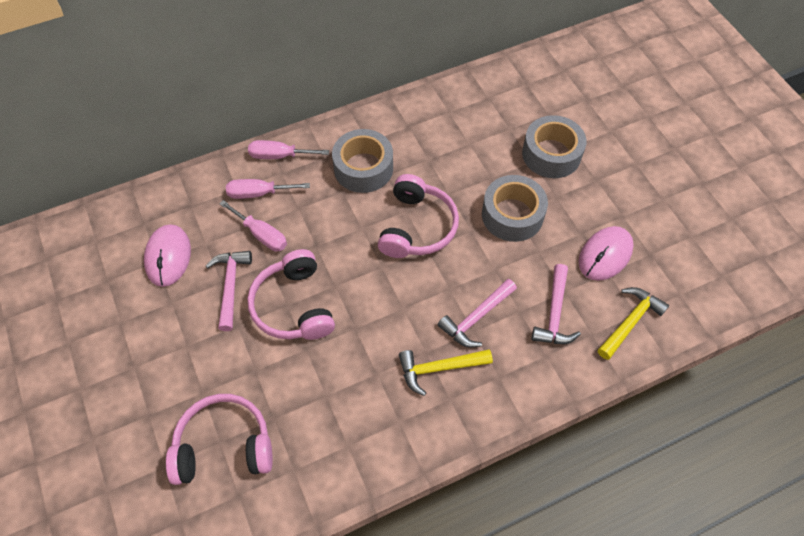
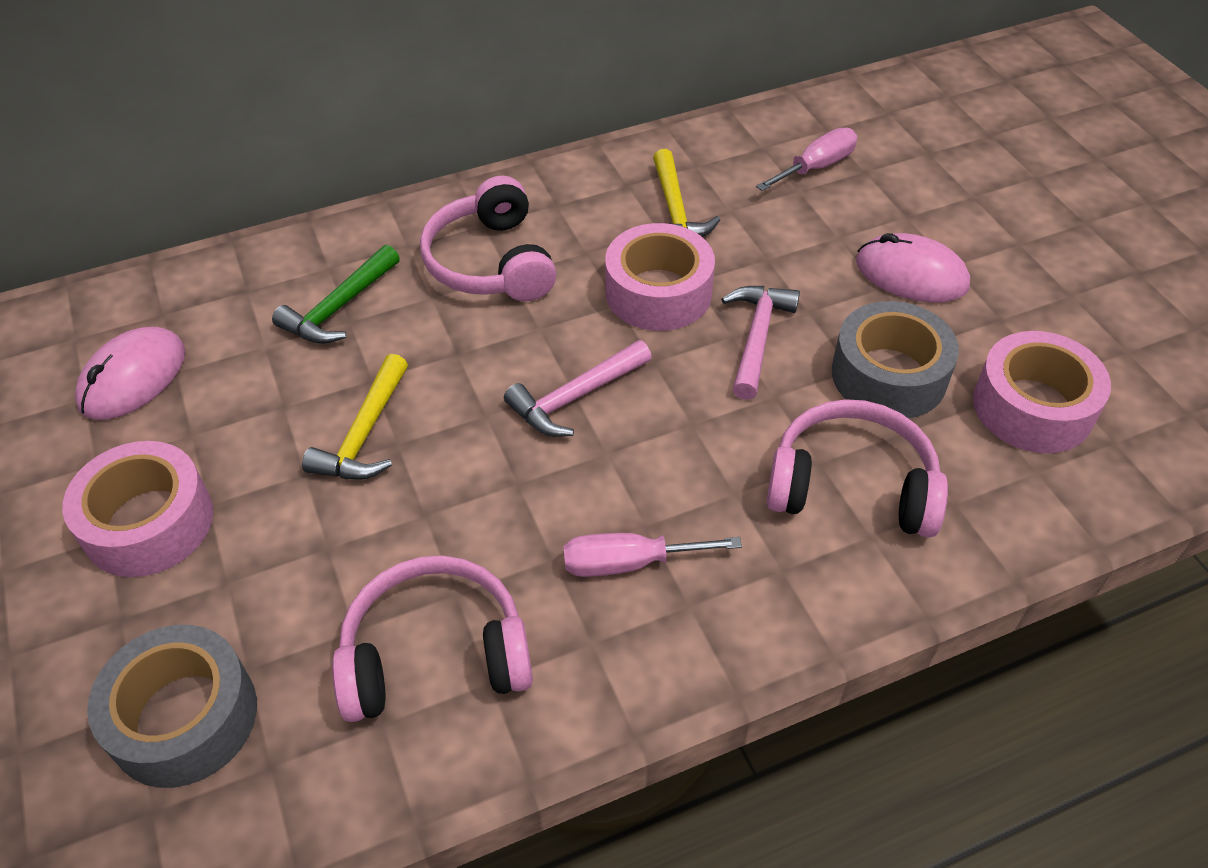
green hammer: none = 0 -> [272,245,400,344] = 1
grey tape: [332,129,393,193] [482,175,548,242] [522,115,586,178] = 3 -> [87,625,257,788] [832,301,959,418] = 2
pink hammer: [206,251,252,331] [438,279,517,348] [532,264,581,344] = 3 -> [504,340,652,437] [721,286,800,400] = 2
pink screwdriver: [219,200,287,251] [226,179,310,199] [248,140,329,159] = 3 -> [563,533,742,577] [756,128,858,191] = 2
pink tape: none = 0 -> [62,441,213,577] [605,223,715,331] [973,331,1111,453] = 3

